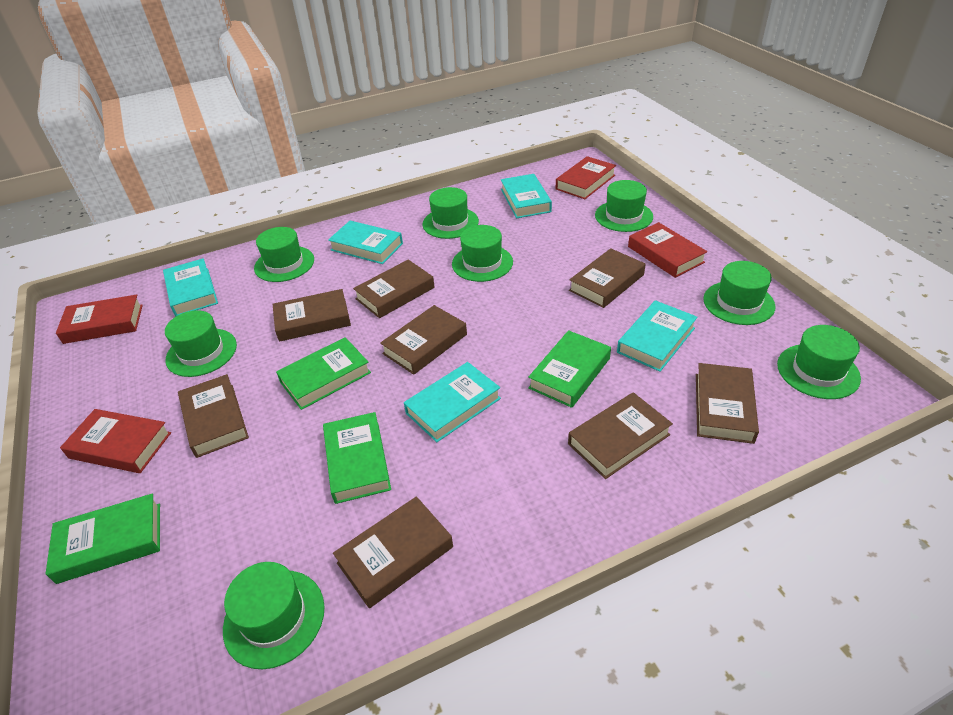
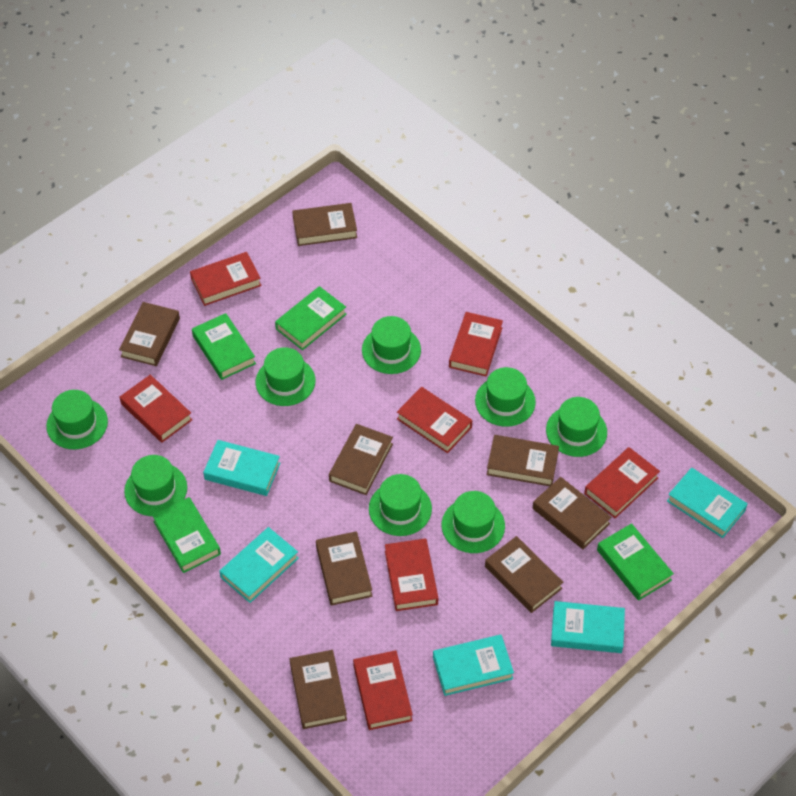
red book: [56,294,143,344] [60,409,171,473] [556,156,616,199] [628,222,707,278] = 4 -> [120,375,192,443] [190,252,262,306] [353,650,413,730] [385,538,438,611] [397,387,472,453] [449,312,503,376] [584,447,660,518] = 7

